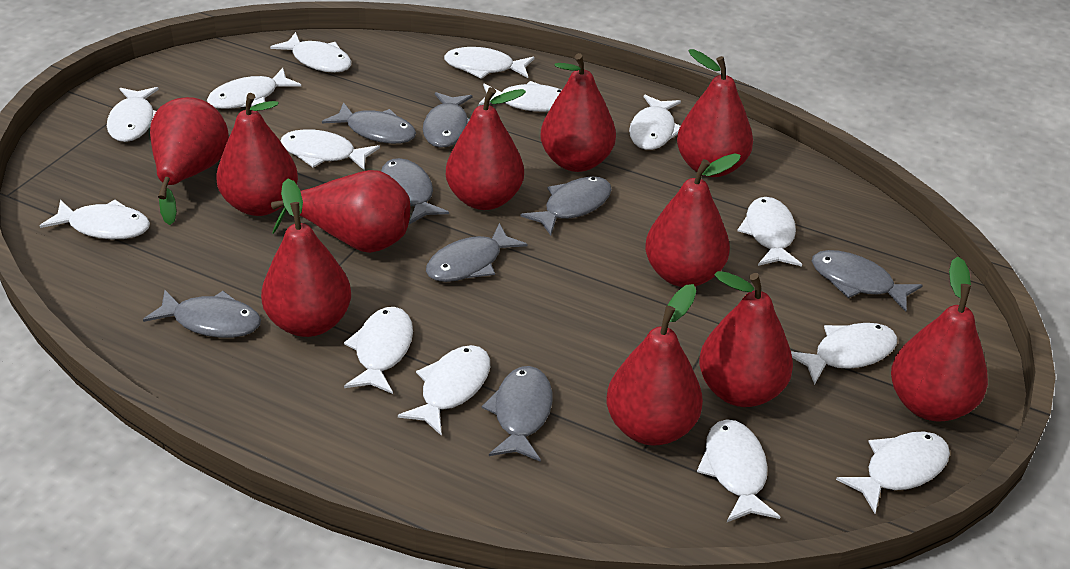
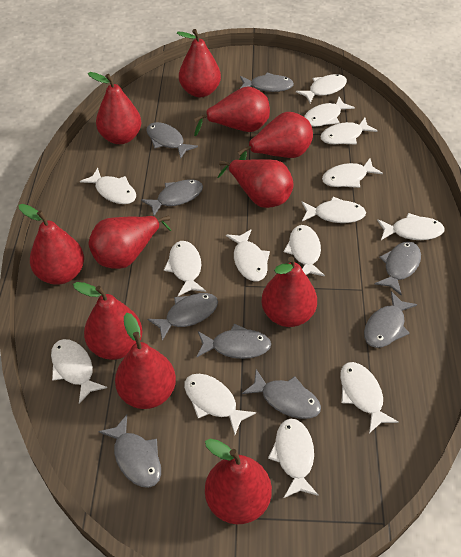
grey fish: [143,290,261,338] [322,102,416,144] [381,158,449,225] [423,92,472,148] [426,223,527,282] [482,366,553,462] [521,176,612,236] [812,250,923,312] = 8 -> [98,415,161,488] [141,179,203,216] [146,122,198,159] [148,293,218,341] [197,323,271,359] [240,72,294,92] [242,369,321,419] [364,291,417,348] [375,241,421,295] = 9

